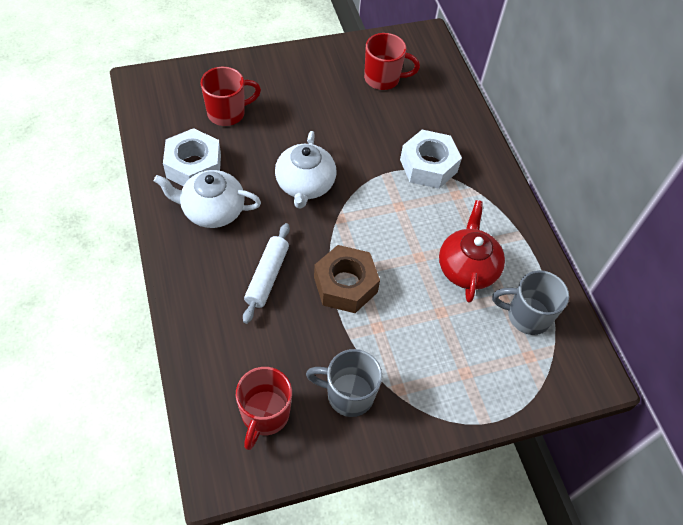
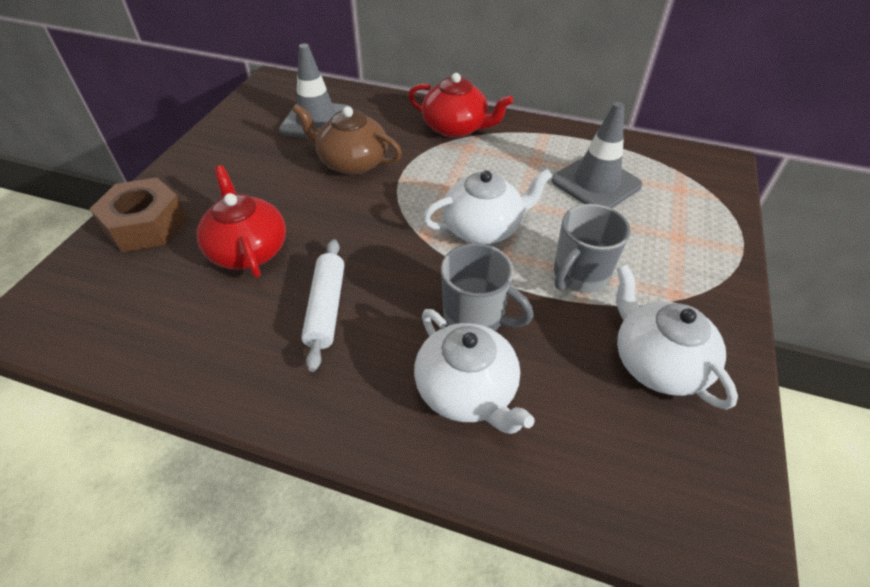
brown teapot: none = 0 -> [293,104,402,175] = 1
grey traffic cone: none = 0 -> [279,44,353,139] [551,102,642,208] = 2
red mug: [201,67,261,126] [236,367,292,450] [364,33,420,90] = 3 -> none = 0
red teapot: [439,200,505,303] = 1 -> [197,166,286,278] [408,73,513,138] = 2
white nut: [163,128,221,186] [400,130,462,189] = 2 -> none = 0
white teapot: [154,170,261,228] [275,131,336,209] = 2 -> [414,309,535,434] [423,169,553,244] [616,265,738,410] = 3

